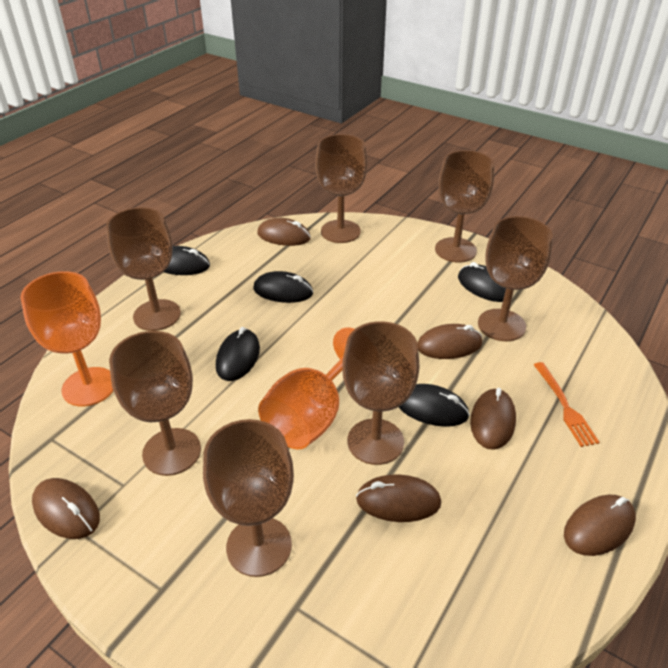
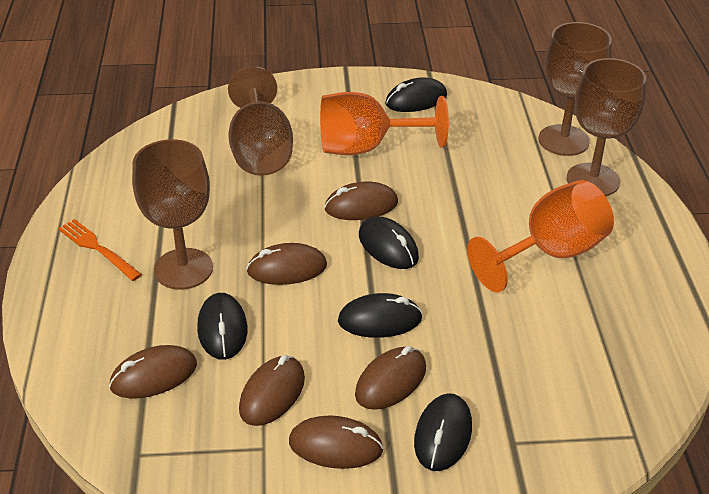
brown goblet: [106,207,181,331] [109,331,201,476] [203,419,294,577] [315,134,367,243] [342,321,420,465] [435,150,494,263] [478,216,553,341] = 7 -> [132,139,213,290] [228,66,293,176] [539,22,612,156] [567,58,646,196] = 4

